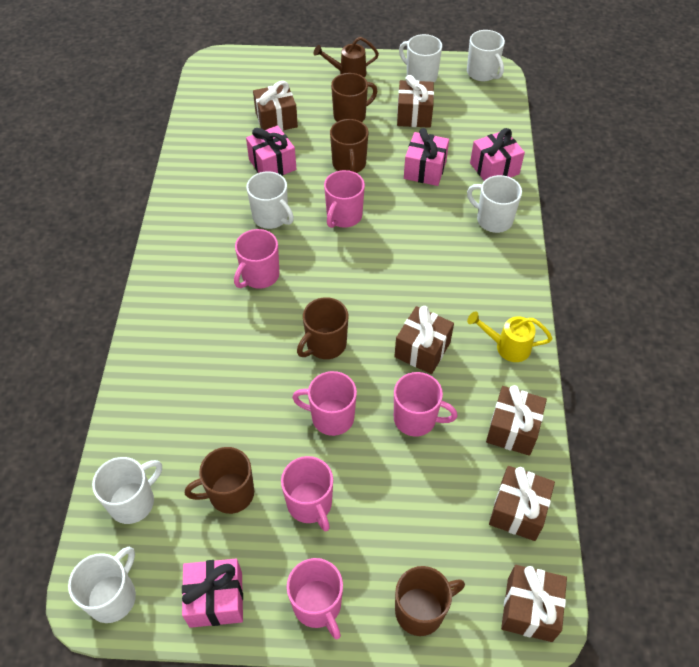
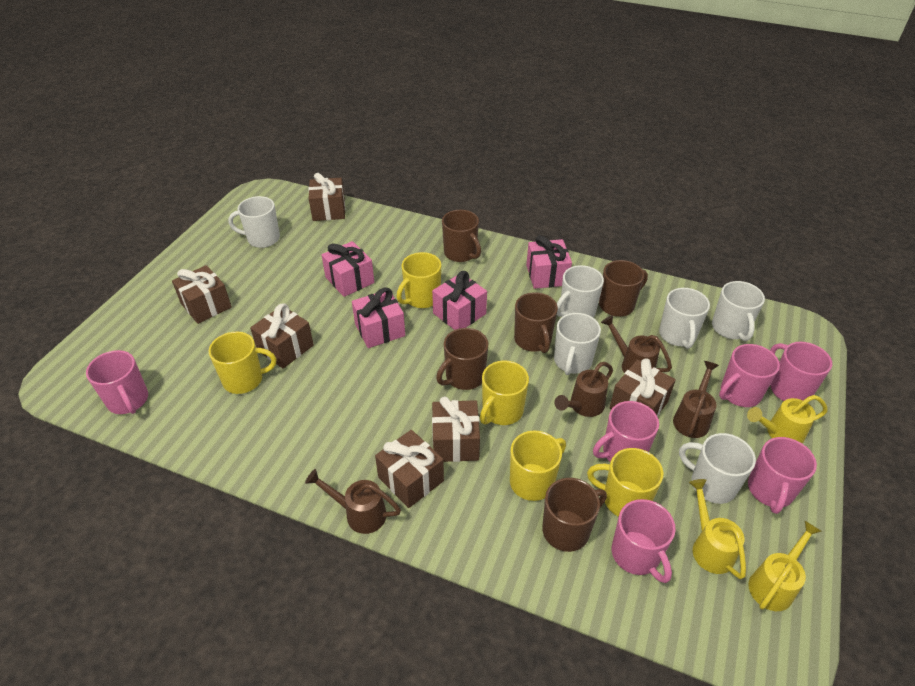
brown watering can: [313,37,379,77] = 1 -> [305,469,401,534] [554,362,613,417] [601,315,672,373] [673,361,719,438] = 4
yellow mug: none = 0 -> [209,332,276,394] [397,252,441,308] [480,360,529,425] [510,431,566,501] [587,448,663,517] = 5
yellow watering can: [467,311,553,362] = 1 -> [689,479,746,579] [747,395,828,444] [748,521,822,611] = 3

